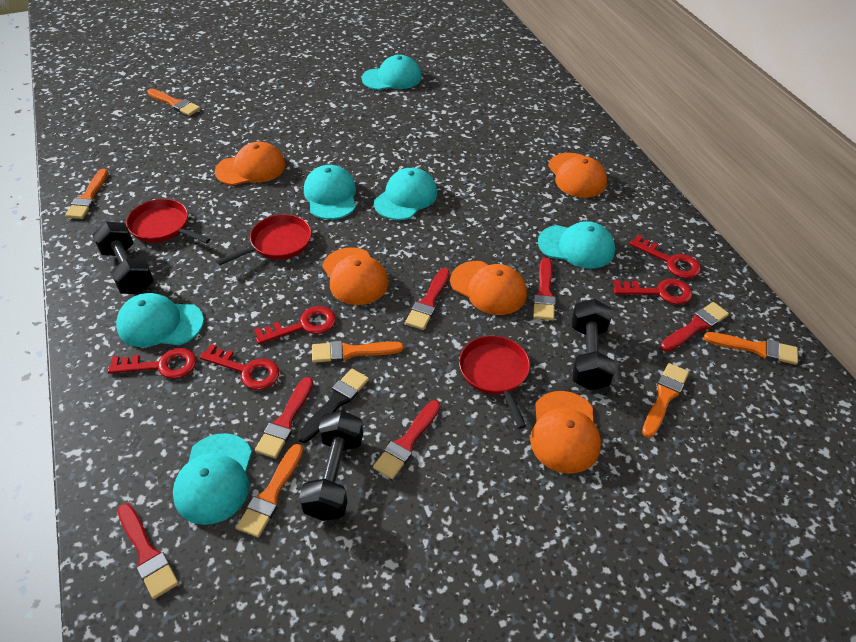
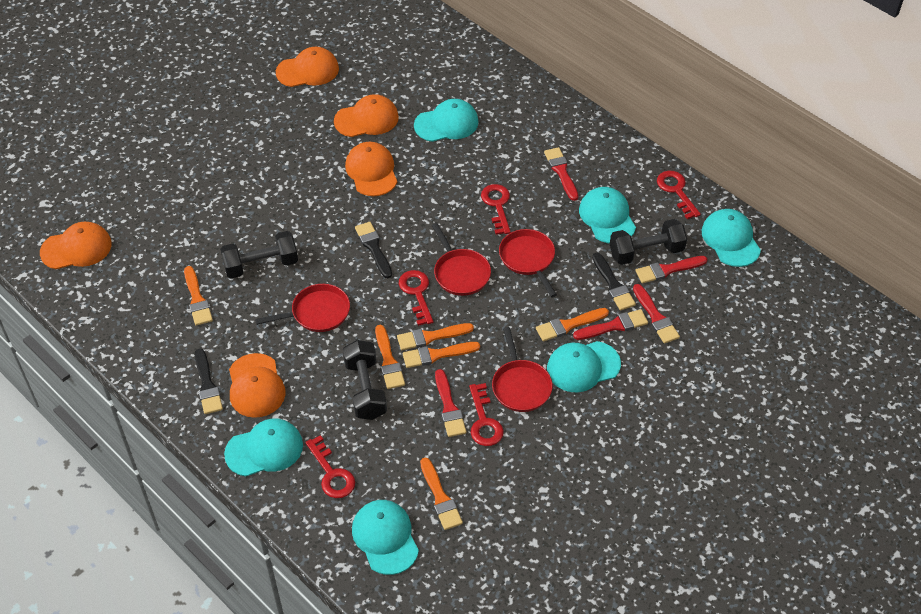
black brush: [298,369,369,443] = 1 -> [195,348,223,414] [355,222,392,278] [592,252,636,311] = 3
red brush: [118,504,179,599] [255,377,313,459] [373,400,440,479] [405,268,450,330] [533,258,556,320] [661,302,729,352] = 6 -> [435,369,466,437] [544,147,578,201] [573,309,648,340] [633,284,680,344] [635,256,708,283] = 5
red pan: [126,199,211,244] [216,214,312,265] [459,336,530,429] = 3 -> [255,284,350,332] [432,223,491,296] [492,327,553,412] [499,229,557,297] = 4

